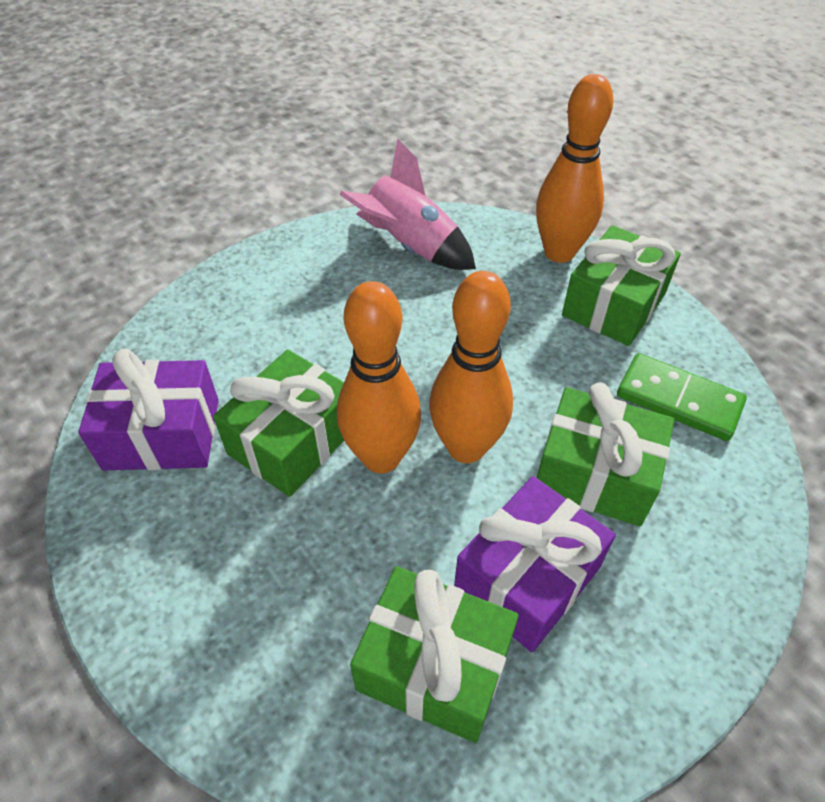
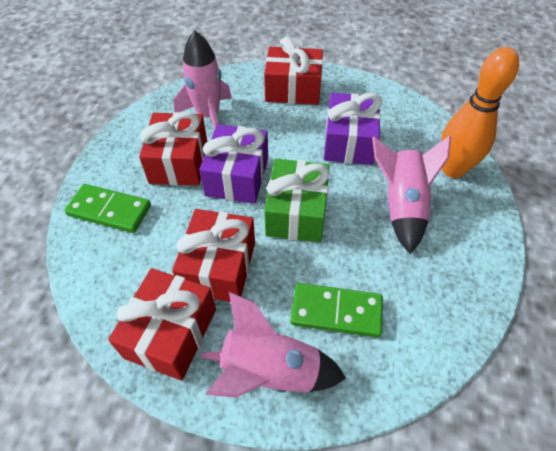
green domino: [617,353,747,441] = 1 -> [64,184,151,233] [290,283,383,338] = 2
green gift: [213,350,344,497] [350,566,519,743] [537,383,674,526] [562,225,681,346] = 4 -> [264,159,330,242] = 1
orange bowling pin: [337,281,421,473] [429,271,513,463] [536,74,614,263] = 3 -> [441,47,519,178] = 1
pink rocket: [340,139,476,270] = 1 -> [174,30,232,129] [201,292,346,398] [372,136,451,254] = 3
red gift: none = 0 -> [108,268,216,381] [139,112,207,185] [172,209,255,302] [264,37,323,105] = 4

